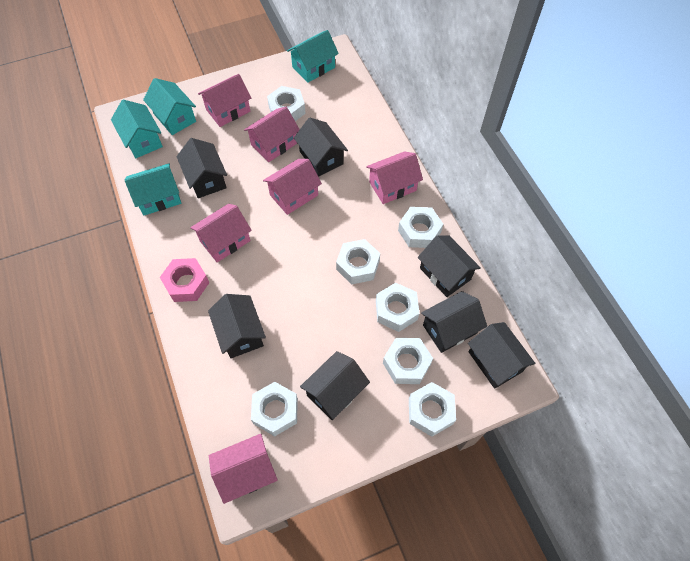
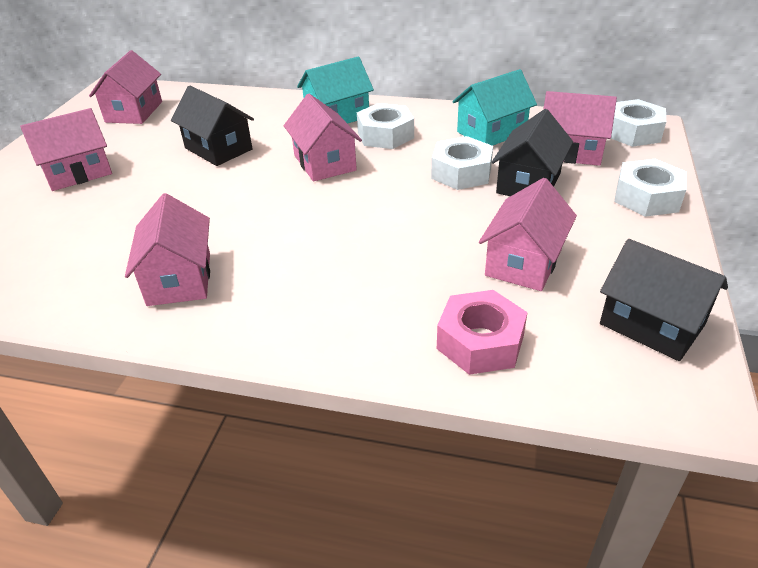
black house: [177,138,227,198] [208,294,266,358] [294,118,348,177] [300,351,370,420] [418,235,481,297] [421,291,487,353] [468,322,535,389] = 7 -> [171,85,254,166] [492,109,573,196] [600,239,728,361] = 3
turquoise house: [111,100,163,158] [125,163,181,215] [143,78,196,135] [287,30,339,82] = 4 -> [297,57,374,124] [452,69,537,146] = 2
white nut: [251,382,298,436] [267,86,306,121] [336,239,380,285] [376,283,420,332] [383,338,433,384] [398,207,443,248] [409,382,456,437] = 7 -> [357,103,414,149] [431,136,493,190] [611,99,666,147] [614,159,687,217] = 4

